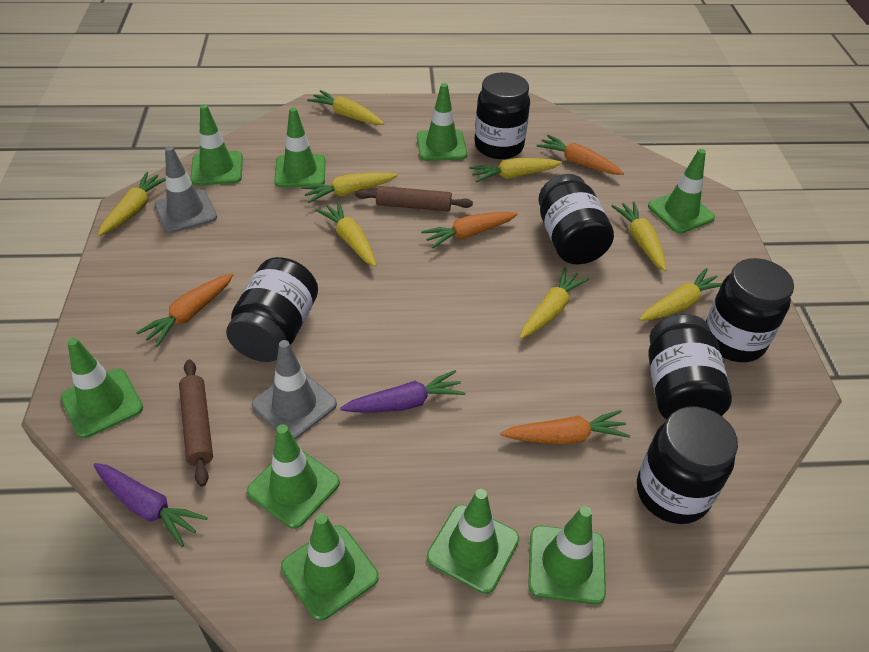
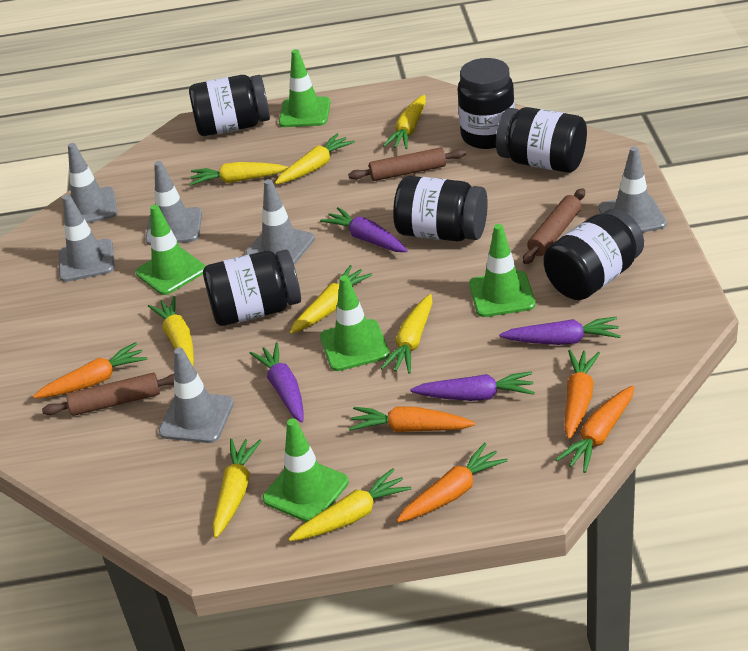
brown rolling pin: [179,360,213,487] [355,186,473,211] = 2 -> [42,373,174,416] [348,147,466,181] [523,188,585,264] = 3
green traffic cone: [61,338,143,438] [190,105,243,185] [247,424,340,529] [274,107,325,188] [281,513,379,621] [417,83,467,161] [427,489,519,594] [528,506,606,605] [648,149,715,233] = 9 -> [136,204,205,295] [263,418,349,522] [279,49,331,127] [320,275,390,371] [469,224,535,317] = 5
grey traffic cone: [155,146,217,233] [252,340,337,439] = 2 -> [59,195,115,282] [68,143,118,223] [146,161,202,245] [159,348,234,443] [246,179,315,265] [599,147,667,233] = 6
orange carrot: [136,273,233,347] [421,212,518,249] [500,410,630,444] [537,134,624,175] = 4 -> [33,342,147,398] [349,406,475,432] [396,443,508,523] [555,386,634,473] [564,350,600,439] = 5
purple carrot: [93,463,208,547] [340,370,465,412] = 2 -> [250,343,304,423] [320,207,407,252] [410,371,535,401] [499,317,621,345] = 4

